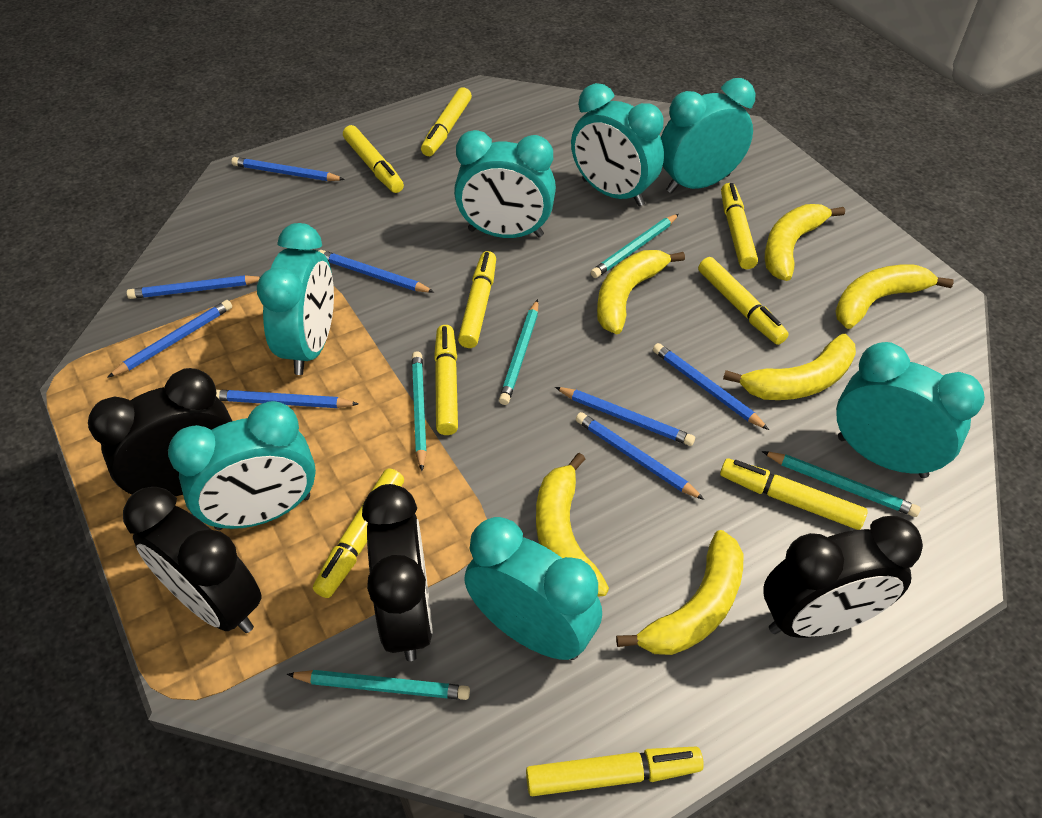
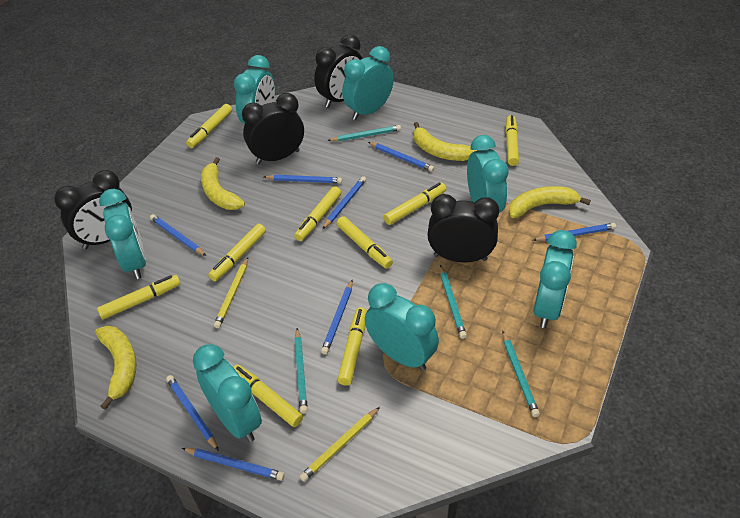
turquoise pencil: [287,670,470,700] [412,351,427,471] [499,299,538,405] [590,214,679,278] [762,451,921,517] = 5 -> [294,328,308,414] [327,125,401,141] [440,265,467,339] [503,331,540,417] = 4
yellow banana: [536,453,609,596] [597,250,685,334] [616,530,743,655] [723,334,856,400] [765,204,845,281] [835,264,954,329] = 6 -> [95,326,136,410] [201,157,245,210] [413,122,477,161] [509,186,591,218] = 4
yellow pencil: none = 0 -> [214,257,248,328] [299,407,380,482] = 2

